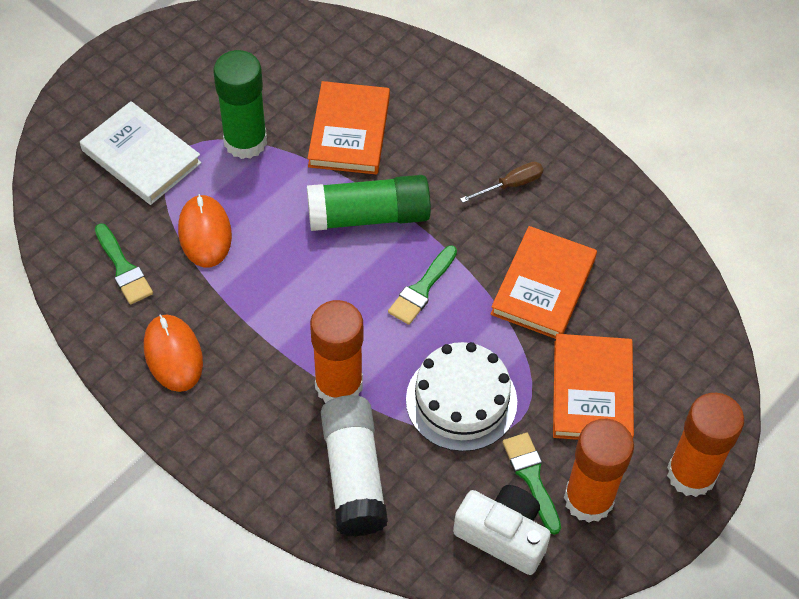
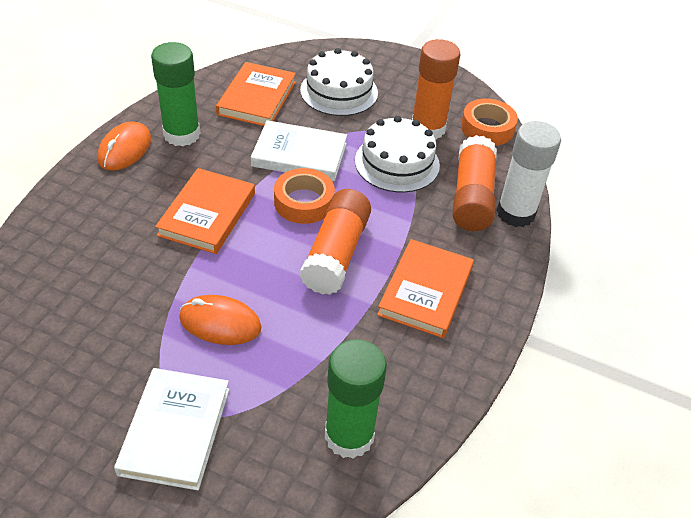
brown screwdriver: [460,162,543,203] = 1 -> none = 0
green brush: [95,223,153,304] [388,245,457,325] [503,433,561,535] = 3 -> none = 0
orange tape: none = 0 -> [274,168,335,224] [461,98,518,146] = 2
white book: [80,101,202,205] = 1 -> [114,368,229,490] [251,120,347,181] = 2
white cake: [406,342,517,451] = 1 -> [300,48,378,116] [355,116,440,193] = 2
white camera: [453,485,551,575] = 1 -> none = 0

